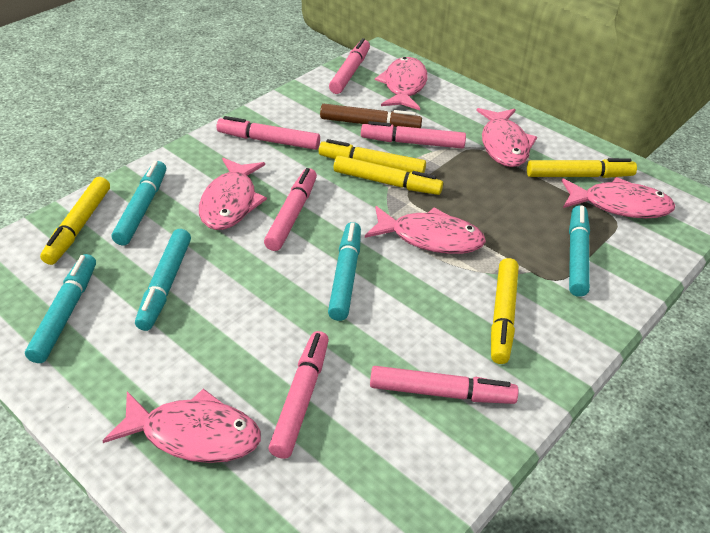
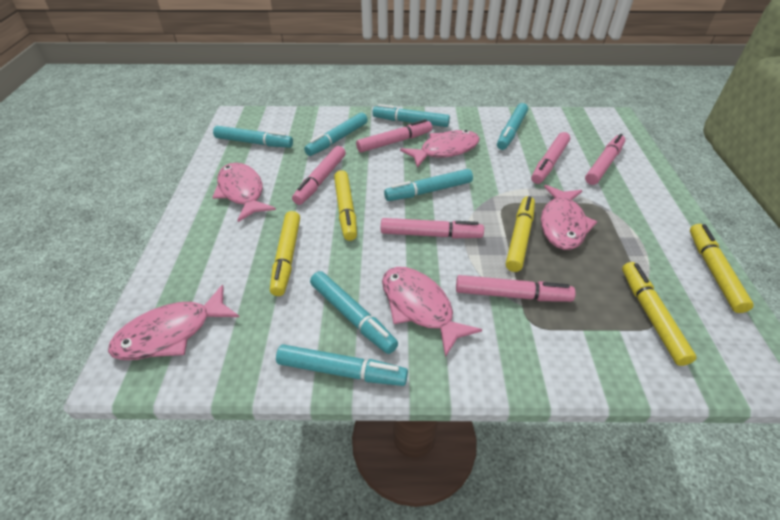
brown marker: [320,104,422,128] = 1 -> none = 0
pink fish: [103,389,261,463] [199,158,267,230] [365,206,486,254] [375,57,428,110] [476,108,537,167] [562,177,675,218] = 6 -> [108,285,239,360] [212,163,276,222] [382,267,482,357] [400,130,480,168] [541,185,597,250] = 5
turquoise marker: [25,254,96,363] [112,161,166,245] [135,229,191,331] [328,222,361,321] [569,205,590,297] = 5 -> [213,126,293,148] [276,345,408,386] [304,113,368,156] [310,271,398,354] [372,104,450,127] [384,169,473,201] [497,103,528,150] = 7

